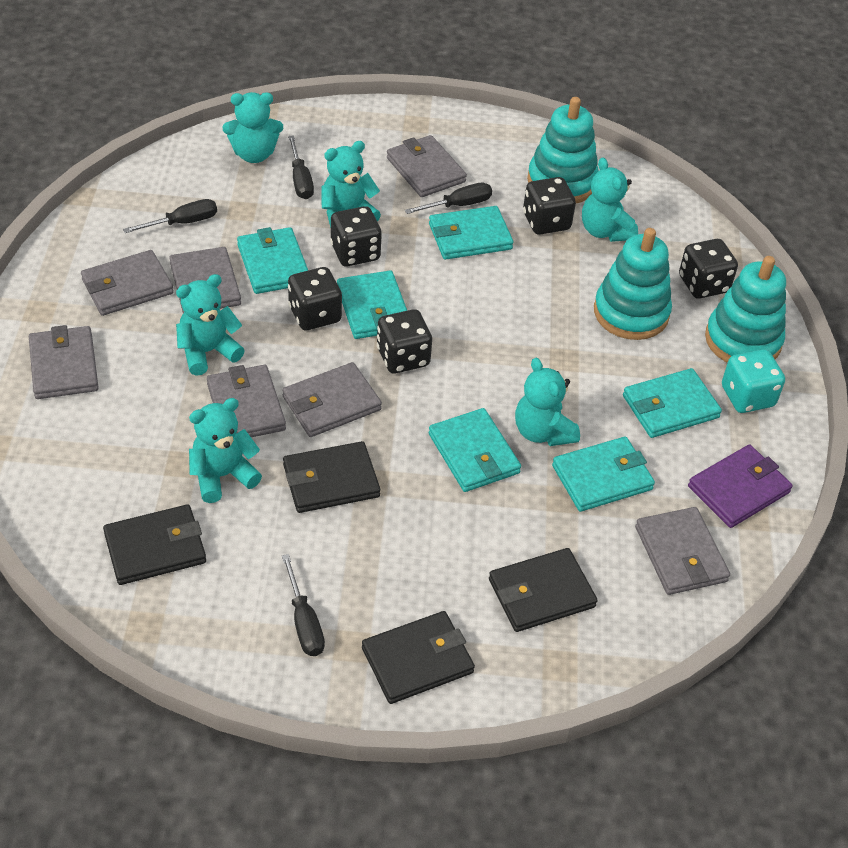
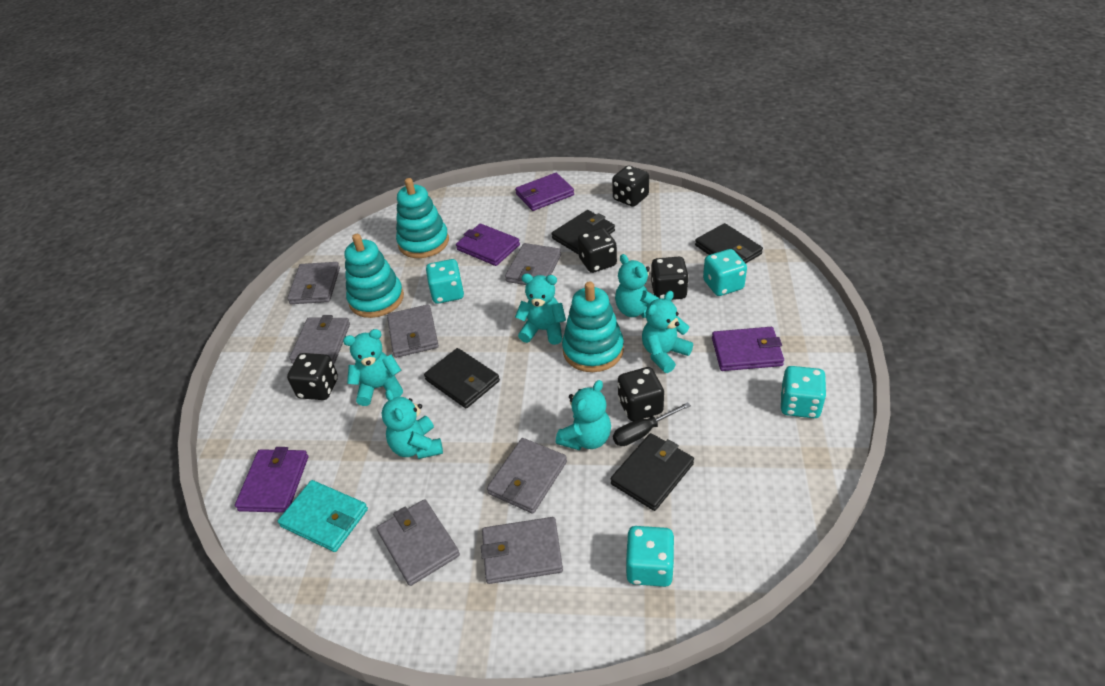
black screwdriver: [123,199,217,233] [282,554,325,656] [288,135,314,199] [405,183,492,214] = 4 -> [613,402,691,446] = 1
purple wallet: [688,445,793,528] = 1 -> [235,447,308,513] [456,224,520,266] [515,173,574,211] [712,327,784,371] = 4
turquoise dice: [722,349,785,413] = 1 -> [426,259,464,304] [626,526,675,587] [703,249,747,296] [781,366,827,418] = 4
turquoise wallet: [237,227,308,294] [337,270,407,339] [429,206,513,260] [429,408,521,492] [552,437,655,512] [623,368,722,438] = 6 -> [278,480,368,552] = 1

